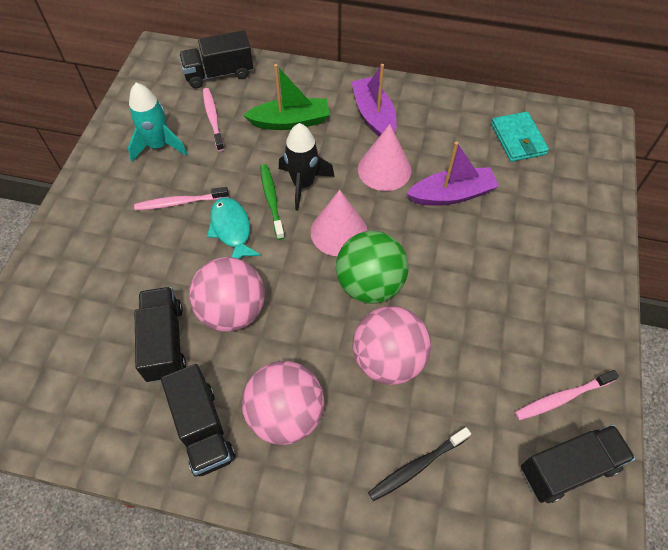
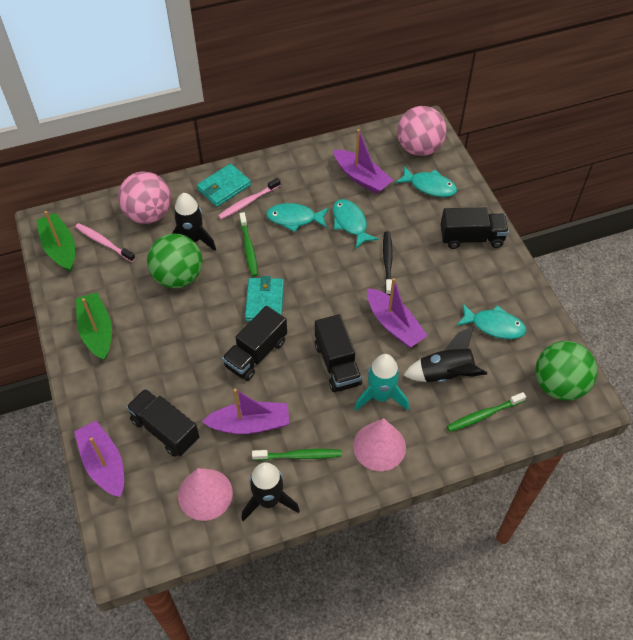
black rocket: [279,123,335,211] = 1 -> [172,193,216,251] [241,462,300,521] [403,327,487,382] = 3
green ball: [336,231,409,304] = 1 -> [147,234,203,288] [535,341,598,401] = 2
green boat: [243,64,330,130] = 1 -> [36,211,75,272] [76,293,112,360] = 2
green toothbrush: [260,164,285,240] = 1 -> [239,212,258,277] [252,449,342,461] [447,392,526,432] = 3
pink ball: [189,257,265,332] [242,361,325,445] [353,306,431,385] = 3 -> [118,171,171,224] [397,106,447,156] = 2
pink toothbrush: [134,187,229,210] [203,88,224,151] [515,370,619,420] = 3 -> [75,223,135,262] [218,178,281,219] = 2
purple boat: [351,64,396,137] [407,141,499,206] = 2 -> [74,421,124,497] [202,389,290,434] [334,129,393,194] [367,278,428,347] = 4
turquoise fish: [207,197,261,259] = 1 -> [266,203,329,232] [333,199,379,248] [395,166,457,197] [456,304,526,339] = 4
turquoise wallet: [491,112,549,162] = 1 -> [197,163,251,207] [245,276,284,321] = 2

